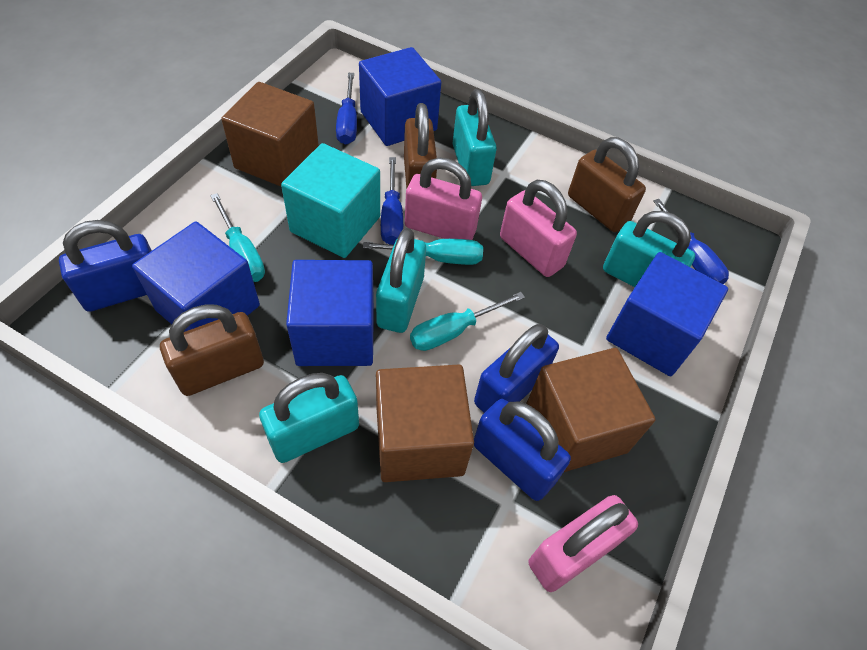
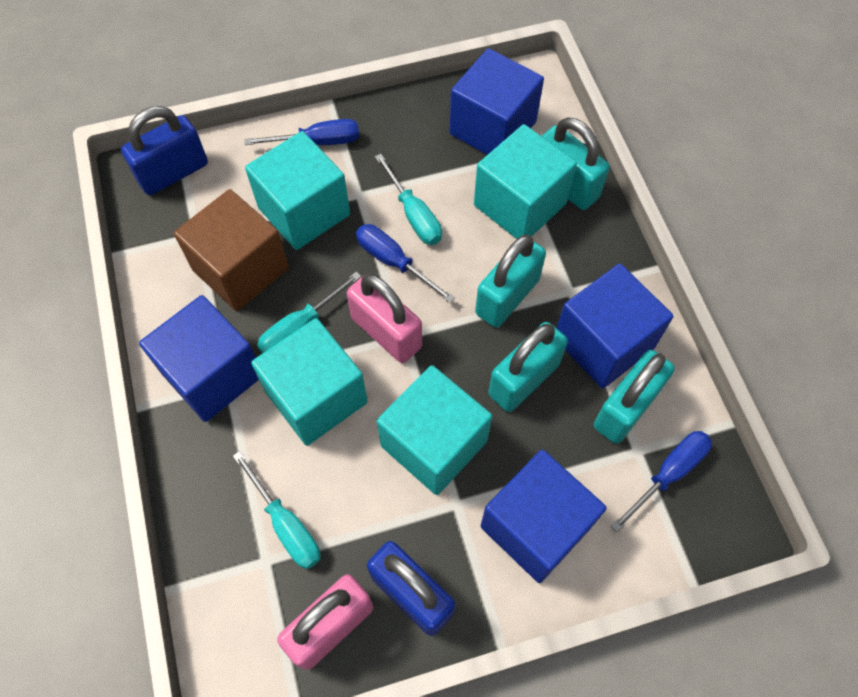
blue padlock: [59,220,152,312] [474,324,559,413] [474,399,571,501] = 3 -> [121,106,208,195] [367,541,455,636] = 2
brown cube: [221,82,319,186] [376,365,474,482] [527,348,655,472] = 3 -> [174,189,289,311] = 1
brown padlock: [160,304,264,396] [404,103,437,189] [568,137,646,232] = 3 -> none = 0
pink padlock: [405,158,482,240] [500,180,577,277] [528,495,638,592] = 3 -> [277,574,374,670] [347,274,422,363] = 2
turquoise cube: [281,143,380,258] = 1 -> [245,131,350,250] [251,318,368,446] [377,365,492,495] [474,124,577,239] = 4

